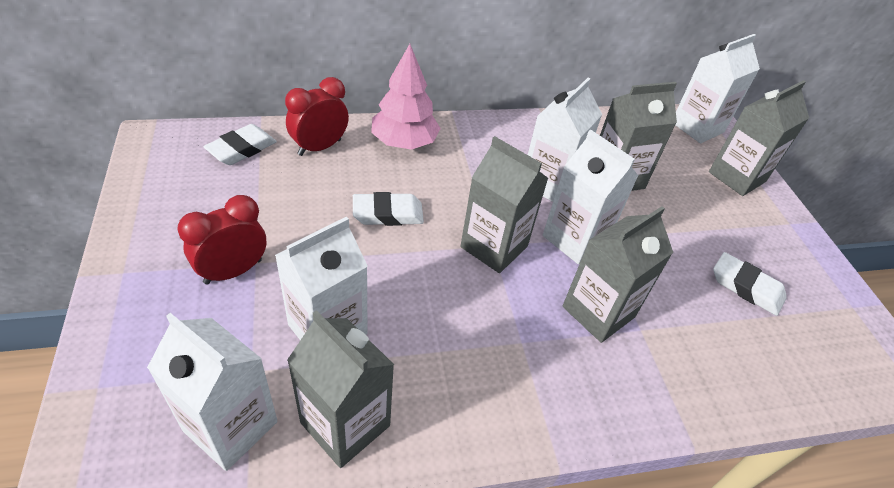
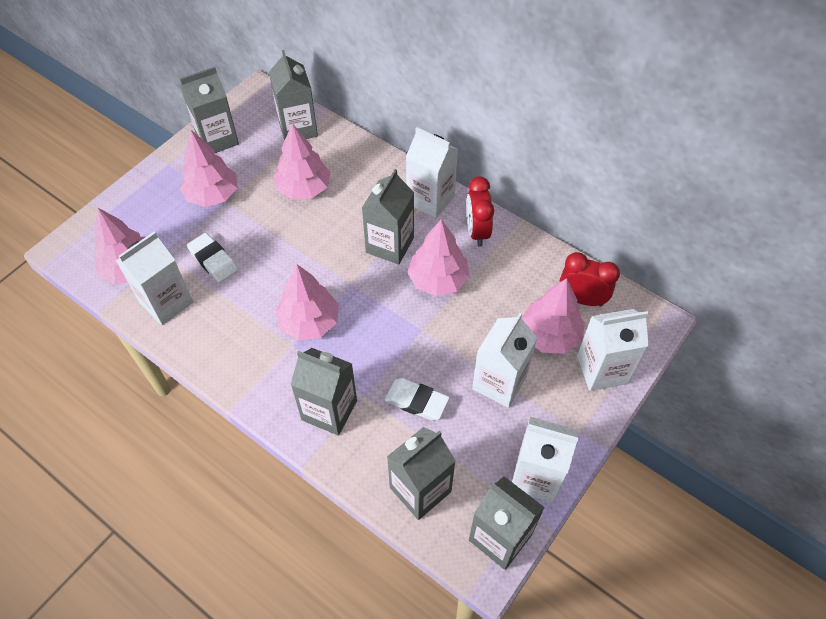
grey carton: [287,310,394,468] [461,136,548,273] [563,206,673,343] [600,82,677,191] [709,80,809,196] = 5 -> [180,67,239,153] [269,50,318,141] [290,348,357,436] [362,169,414,264] [387,427,456,520] [469,477,545,570] = 6
pink tree: [371,44,441,150] = 1 -> [94,208,145,285] [180,130,237,207] [274,123,331,199] [275,264,339,340] [408,219,469,296] [521,278,585,354] = 6
white eraser: [203,124,277,165] [353,192,424,226] [713,252,787,316] = 3 -> [187,233,238,283] [385,378,450,420] = 2

